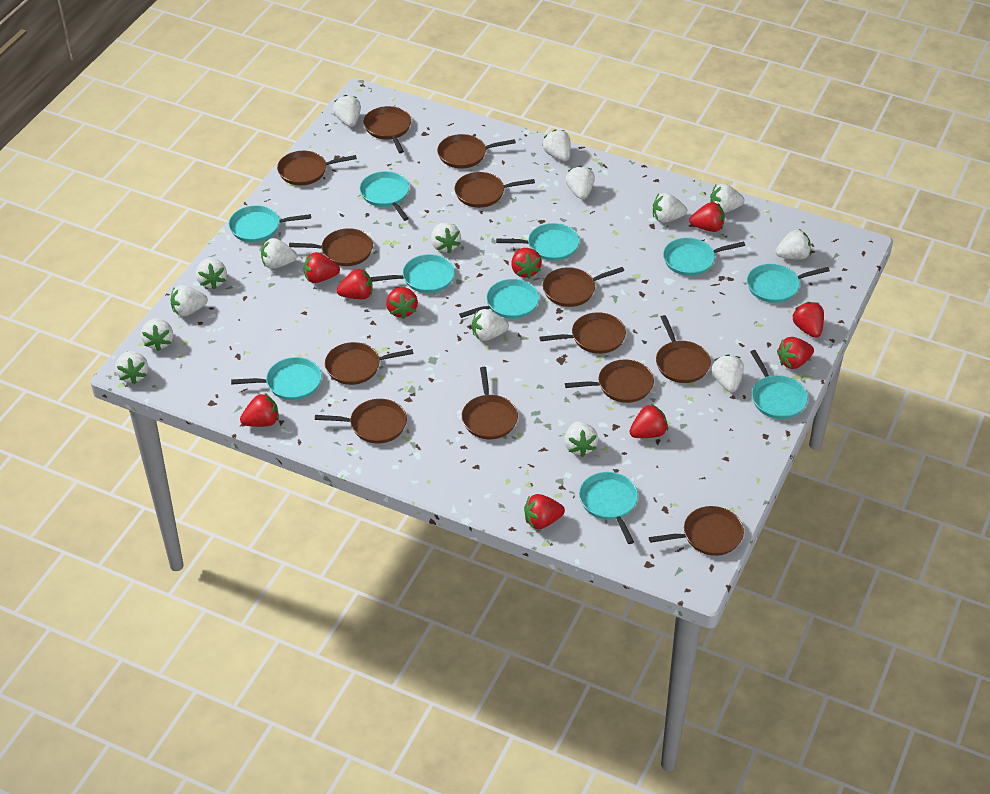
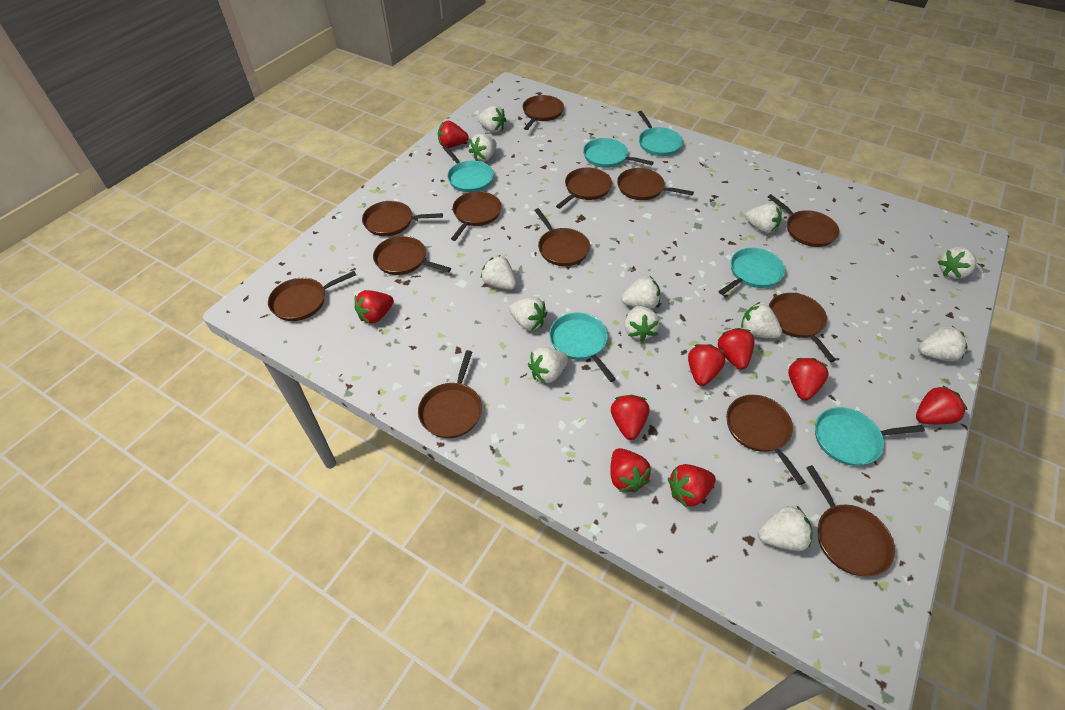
red strawberry: [240,393,279,427] [304,252,340,283] [337,268,373,299] [386,287,418,319] [511,248,542,279] [524,494,565,529] [629,404,668,438] [689,202,725,232] [777,337,814,369] [792,302,824,338] = 10 -> [355,290,394,324] [438,121,469,148] [610,448,651,493] [611,395,649,440] [668,464,716,507] [688,344,725,386] [717,328,754,370] [788,358,829,400] [916,385,968,424] = 9
turquoise pan: [229,205,311,242] [231,357,322,400] [360,171,409,221] [370,254,455,293] [459,279,539,319] [496,223,579,261] [579,472,638,544] [663,238,745,276] [747,264,830,303] [750,350,808,419] = 10 -> [443,146,494,192] [549,313,616,382] [583,138,654,168] [638,111,683,156] [719,248,785,295] [815,407,925,466] = 6
white strawberry: [115,351,148,384] [141,318,173,351] [171,285,208,317] [196,258,227,290] [261,238,297,269] [333,95,361,127] [431,223,461,253] [472,309,509,341] [542,129,571,161] [564,422,598,457] [566,166,595,200] [653,193,687,223] [710,183,745,213] [711,354,744,392] [775,229,811,259] = 15 -> [469,134,497,162] [478,106,506,133] [481,255,516,290] [509,297,547,331] [528,347,568,384] [621,276,660,309] [625,306,660,342] [741,302,782,338] [745,203,782,233] [758,505,813,551] [918,326,968,361] [938,247,977,279] = 12

